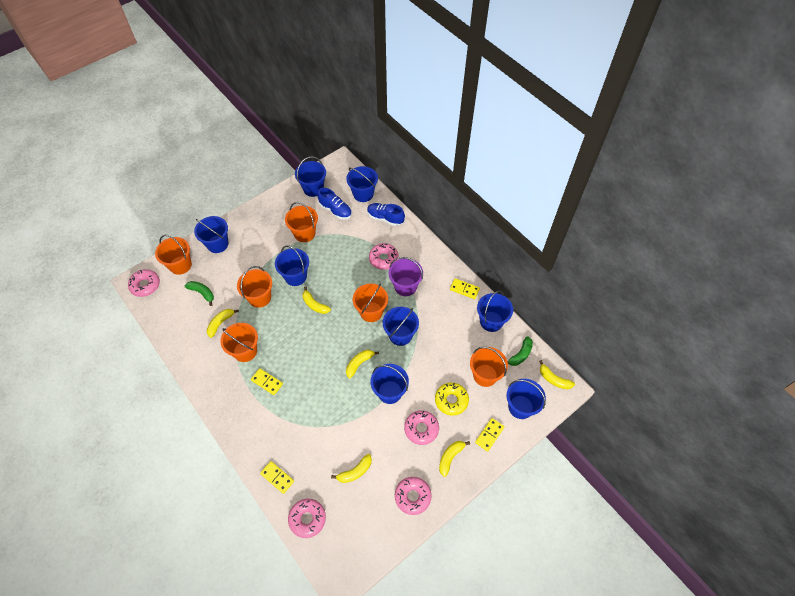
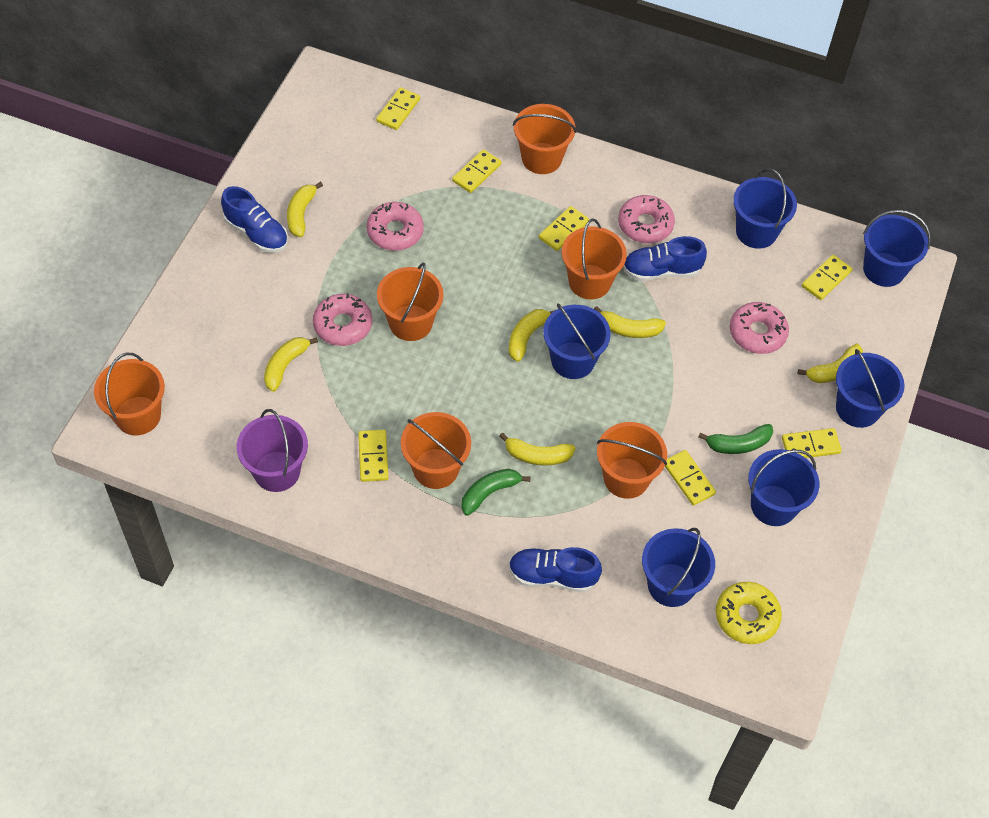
blue bucket: [194,216,229,253] [275,245,309,286] [295,156,326,197] [346,166,378,202] [371,364,409,404] [383,307,419,346] [477,291,513,332] [507,379,546,419] = 8 -> [543,303,611,379] [642,528,715,607] [733,169,797,249] [748,449,819,526] [836,349,905,428] [863,210,931,287] = 6
blue shoe: [317,188,352,220] [367,203,405,226] = 2 -> [221,186,288,253] [509,547,602,592] [623,236,707,281] = 3
pink donut: [128,269,160,297] [288,499,326,538] [369,243,399,270] [395,477,432,515] [404,410,439,445] = 5 -> [313,293,372,346] [367,202,424,251] [618,195,675,243] [730,302,789,354] = 4
yellow domino: [251,368,283,395] [260,461,294,494] [450,278,480,299] [475,418,504,452] = 4 -> [358,430,389,482] [376,87,420,130] [452,149,501,193] [539,206,589,251] [665,450,716,506] [782,428,842,458] [802,255,852,300] = 7

